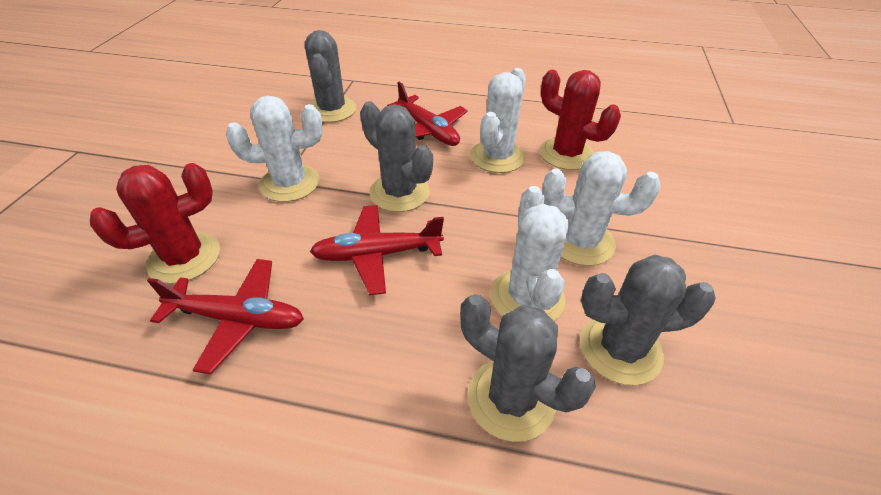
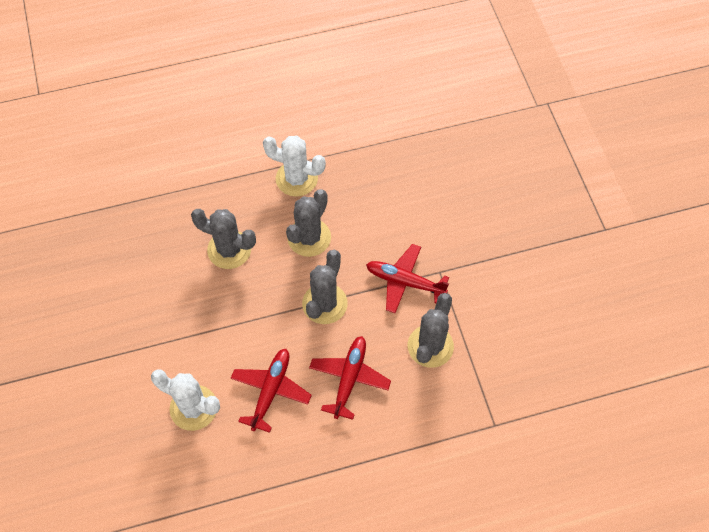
red cactus: [90,163,220,284] [540,70,621,170] = 2 -> none = 0
white cactus: [226,96,323,202] [470,68,526,173] [491,186,569,321] [542,151,660,266] = 4 -> [151,369,220,431] [263,136,326,197] = 2

